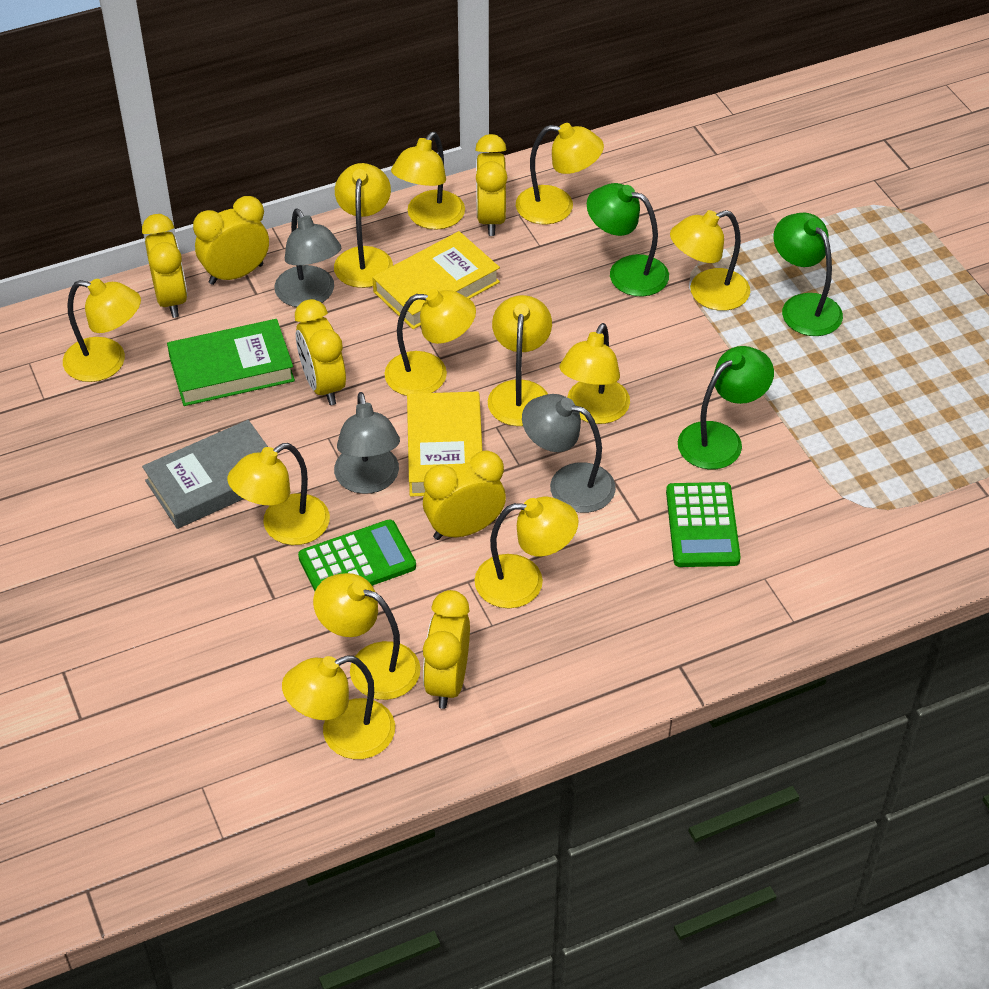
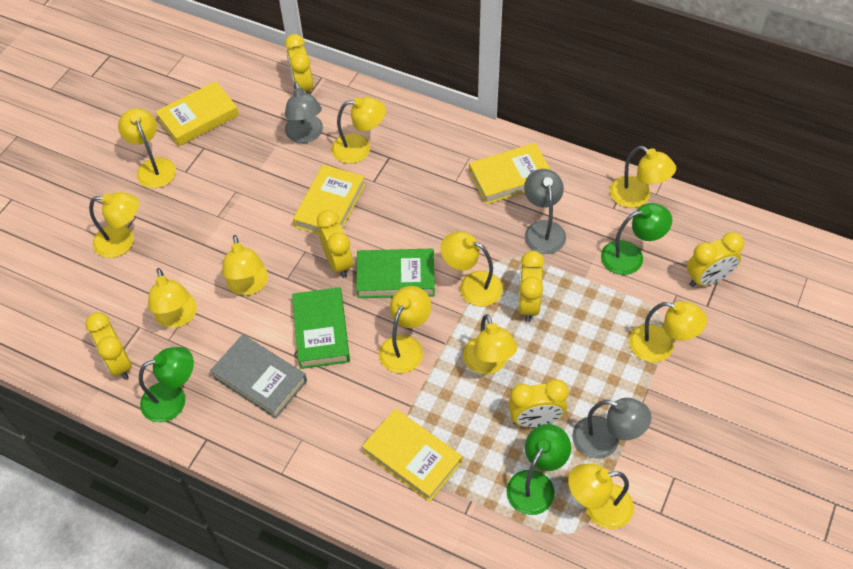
green book: [167,319,295,406] = 1 -> [292,287,350,369] [356,249,435,298] = 2
green calculator: [298,519,416,591] [666,482,741,567] = 2 -> none = 0
yellow book: [372,231,500,329] [407,391,482,496] = 2 -> [156,81,239,146] [293,165,365,235] [362,408,462,502] [469,143,551,205] = 4
yellow lamp: [63,279,141,382] [227,443,330,545] [282,656,395,759] [313,573,420,700] [334,163,393,288] [384,289,476,396] [391,132,465,230] [475,497,579,608] [488,295,552,426] [516,123,604,225] [559,323,630,424] [670,210,750,311] = 12 -> [89,192,139,258] [118,108,176,188] [148,268,197,328] [222,235,268,296] [331,97,386,164] [379,286,431,373] [441,232,503,307] [463,314,517,374] [568,464,634,529] [610,146,676,208] [629,301,707,363] = 11

